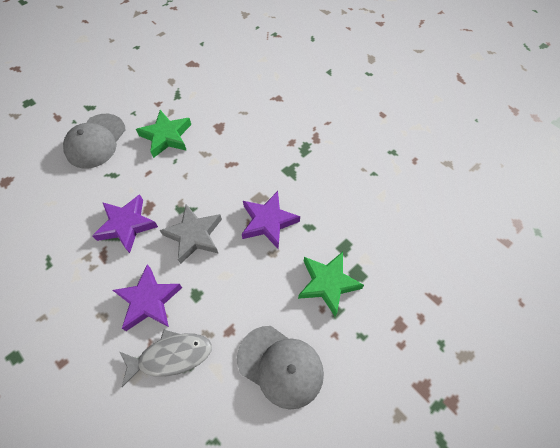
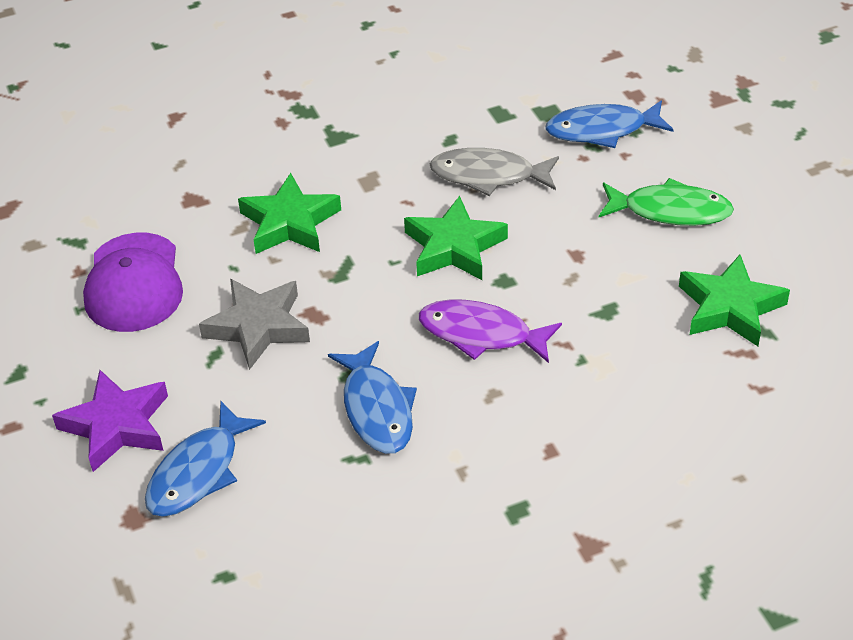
blue fish: none = 0 -> [145,401,266,517] [328,341,417,454] [545,100,674,148] = 3
green fish: none = 0 -> [599,178,734,226] = 1
green star: [136,110,191,158] [298,252,364,317] = 2 -> [238,173,341,254] [404,196,508,280] [679,255,790,346] = 3
grey cap: [63,114,125,169] [237,326,324,410] = 2 -> none = 0
purple cap: none = 0 -> [83,233,183,332] = 1
purple fish: none = 0 -> [419,299,562,363] = 1
purple star: [92,194,158,253] [113,264,182,331] [242,191,300,249] = 3 -> [52,370,168,472] = 1

